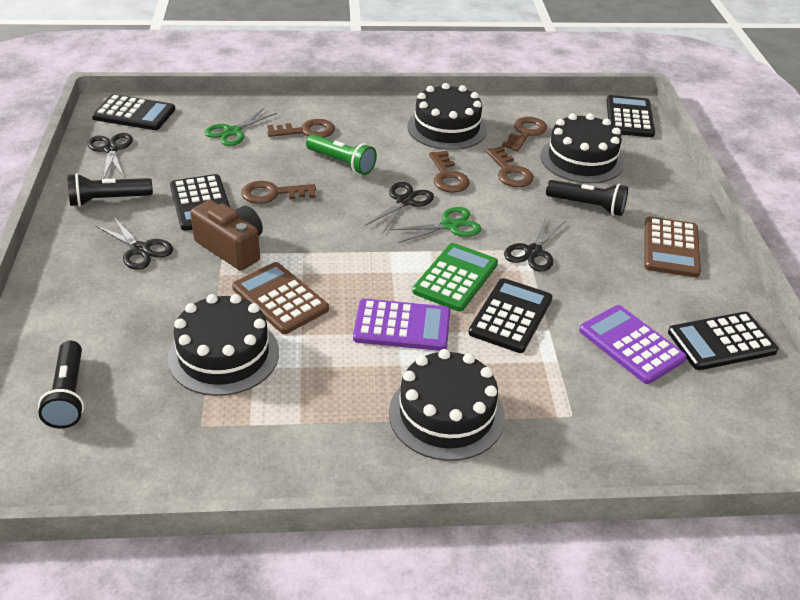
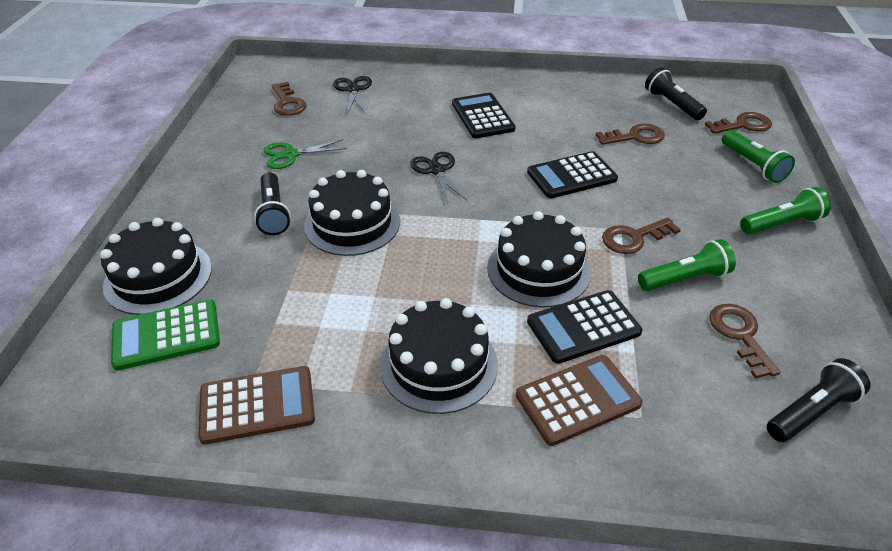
black calculator: [92,94,175,130] [170,174,230,231] [469,278,552,353] [606,95,655,137] [668,312,778,370] = 5 -> [452,93,516,138] [527,151,618,198] [527,290,642,364] = 3
black scissors: [87,133,133,179] [95,216,173,270] [365,182,434,233] [504,218,565,272] = 4 -> [333,76,372,114] [410,152,467,204] = 2
brown camera: [190,200,263,271] = 1 -> none = 0
green flashlight: [306,134,377,175] = 1 -> [638,239,736,291] [722,130,795,183] [740,187,831,234] = 3
green scissors: [204,108,277,146] [391,207,481,243] = 2 -> [264,139,347,169] = 1
purple calculator: [353,299,450,351] [579,305,687,384] = 2 -> none = 0

